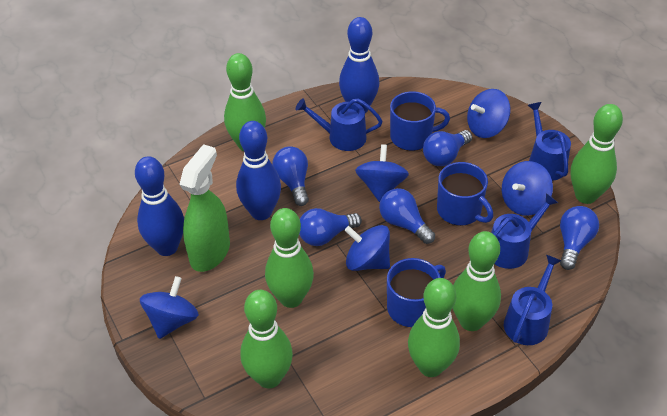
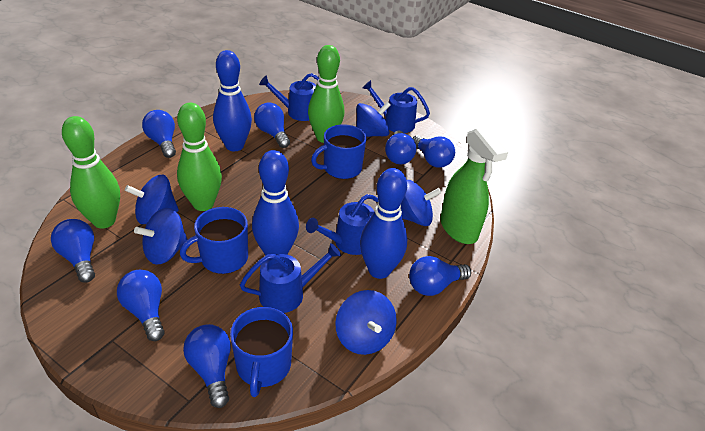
blue light bulb: [272,146,309,206] [299,208,362,246] [379,188,435,244] [423,130,472,166] [560,206,599,270] = 5 -> [51,219,95,283] [117,270,165,341] [142,110,176,158] [183,324,231,408] [254,102,290,148] [385,131,416,164] [409,256,471,296] [413,136,455,168] = 8
green bowling pin: [224,53,266,151] [240,290,293,388] [265,208,314,308] [408,278,460,377] [453,231,501,331] [571,104,623,204] = 6 -> [62,116,120,229] [177,103,222,211] [308,45,344,143] = 3

